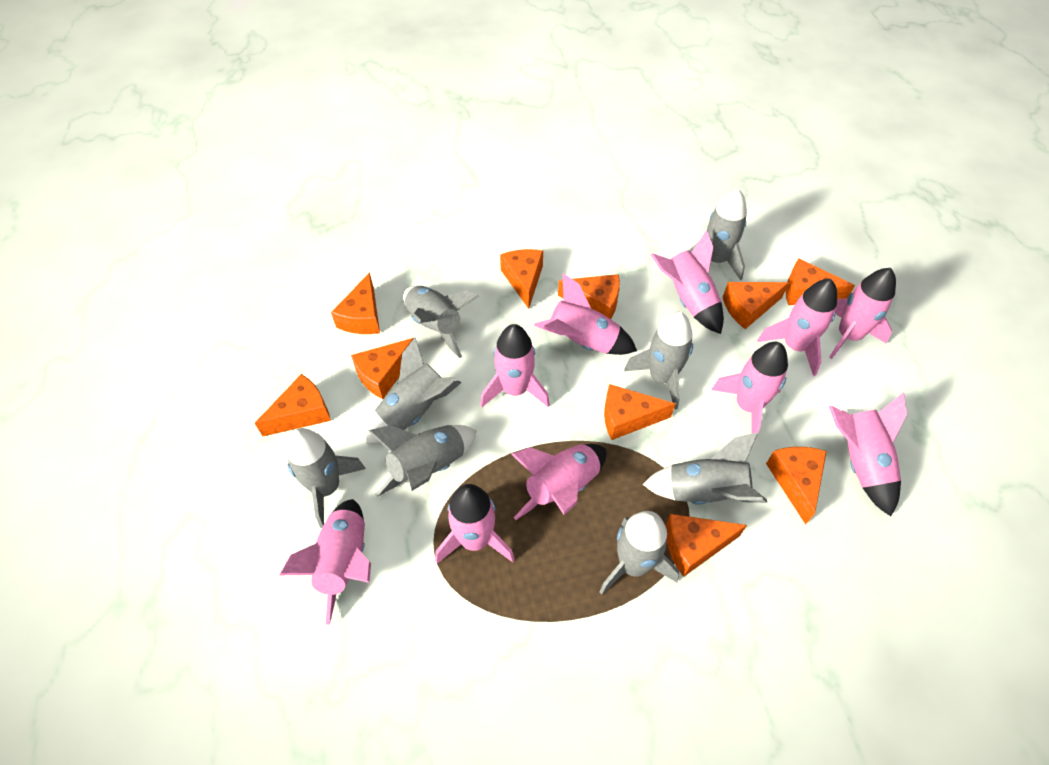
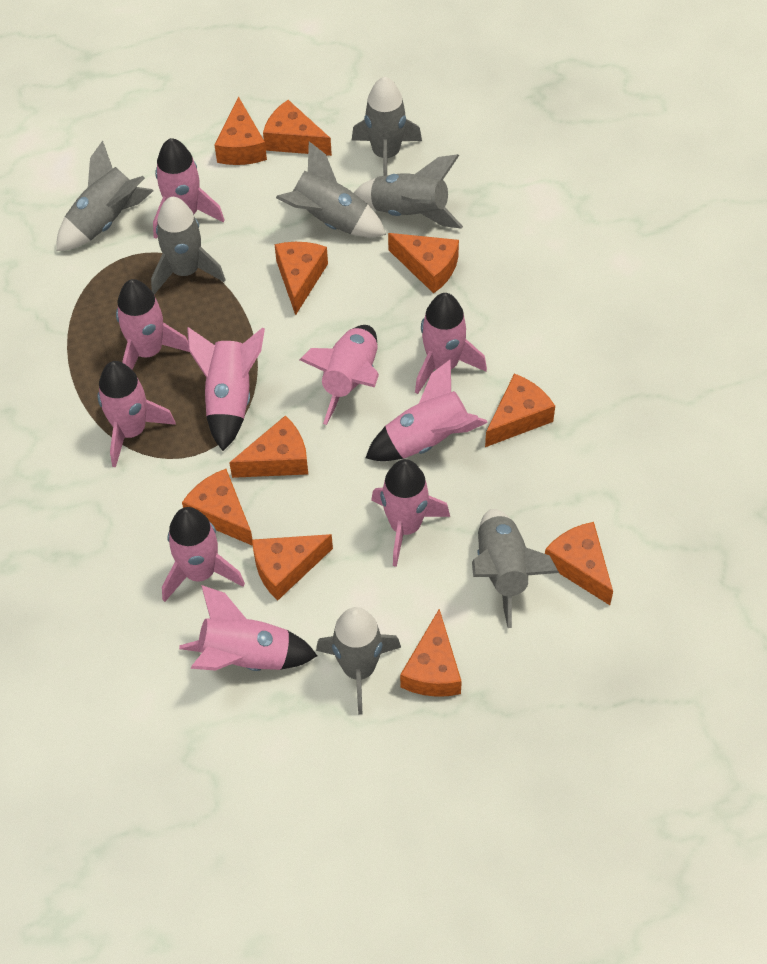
grey rocket: [286,428,366,528] [365,338,461,444] [368,425,477,497] [403,286,480,358] [599,511,679,595] [624,312,693,410] [643,433,767,505] [689,189,747,280] = 8 -> [56,141,154,251] [151,197,226,294] [276,142,386,237] [316,607,401,715] [352,77,422,176] [354,154,463,229] [472,509,559,628] = 7

